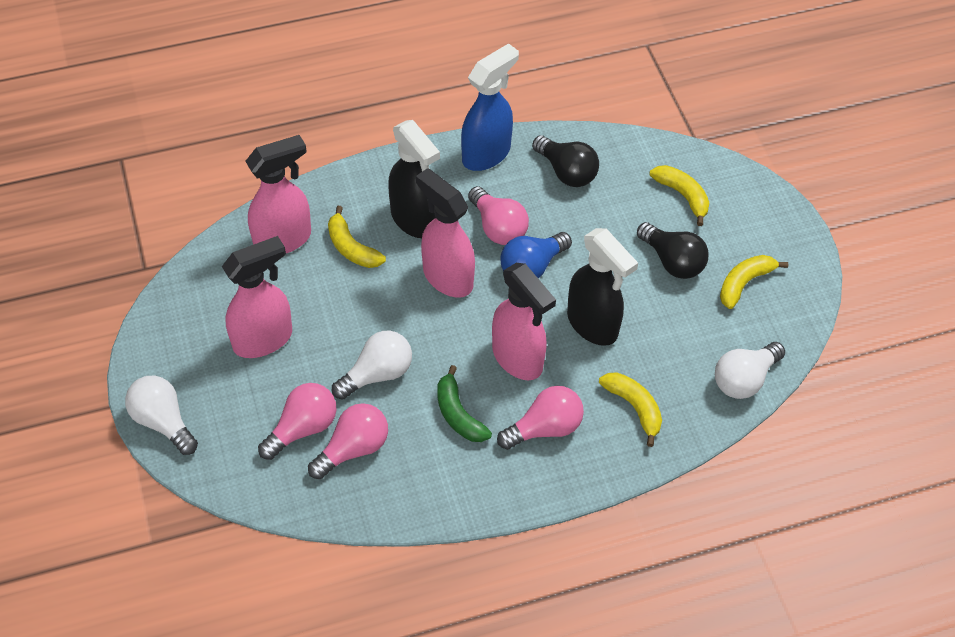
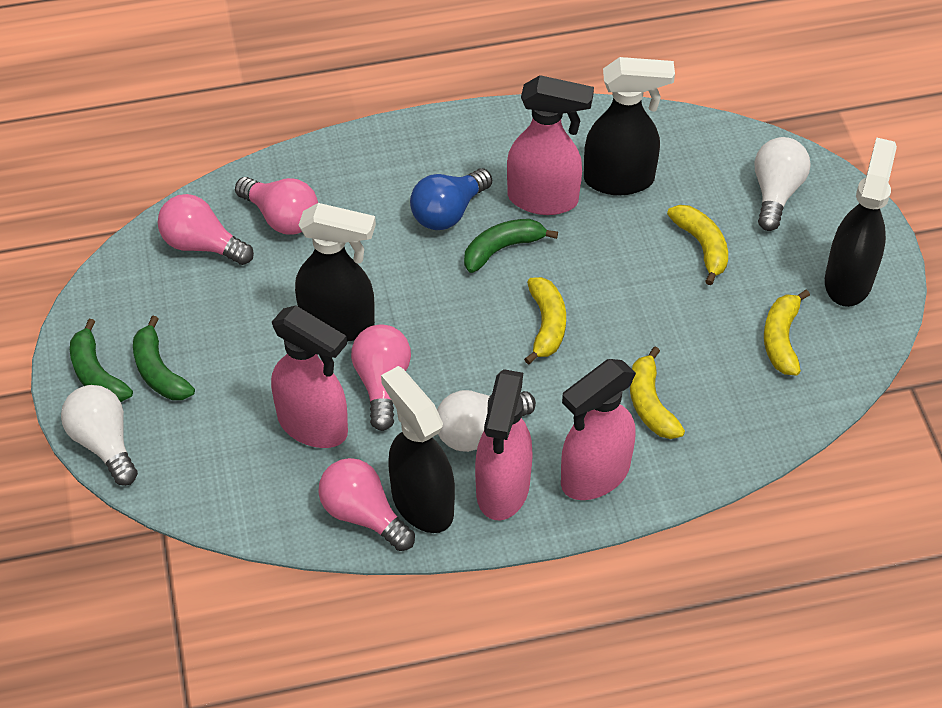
black light bulb: [532,135,599,187] [637,222,709,279] = 2 -> none = 0
black spray bottle: [388,120,440,238] [567,228,638,346] = 2 -> [295,203,376,342] [381,366,455,533] [584,57,675,195] [825,137,897,307] = 4
blue spray bottle: [461,43,519,171] = 1 -> none = 0
green banana: [437,365,492,442] = 1 -> [70,319,133,402] [133,316,195,400] [464,219,558,273] = 3

